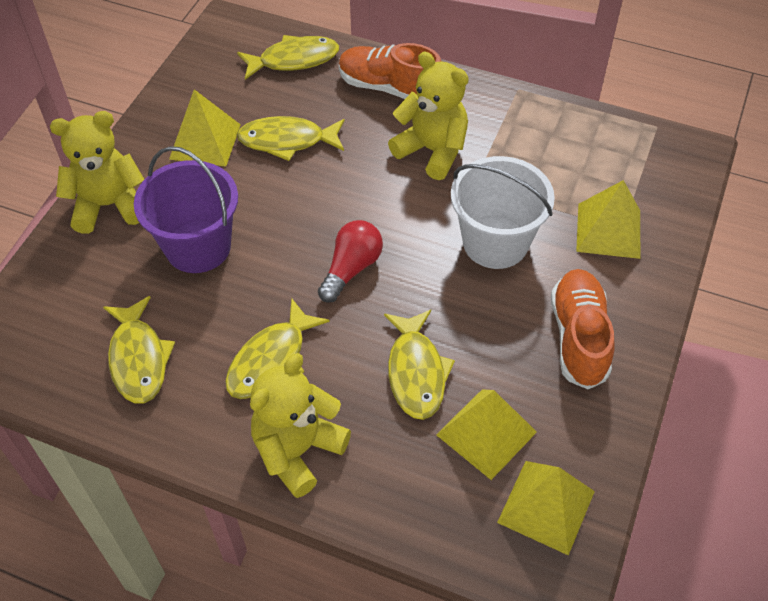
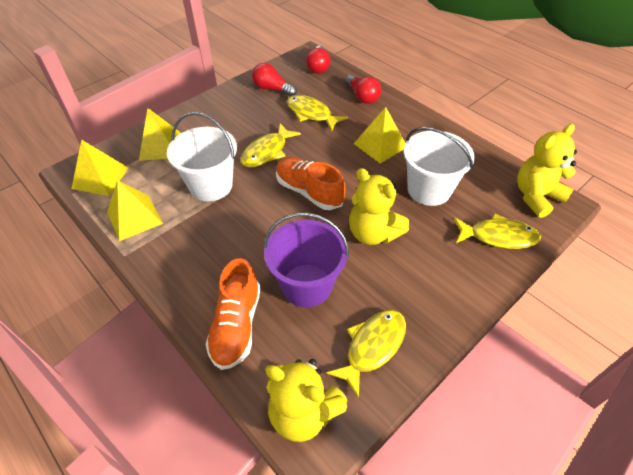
red light bulb: [318,220,383,303] = 1 -> [252,63,297,96] [306,46,331,74] [345,75,381,104] = 3
white bucket: [451,156,555,269] = 1 -> [167,112,237,201] [404,127,475,206] = 2
yellow fish: [103,296,175,404] [225,299,330,399] [237,35,339,80] [237,116,345,161] [384,310,455,420] = 5 -> [241,123,301,167] [287,95,348,131] [326,310,406,398] [454,213,541,249] = 4

